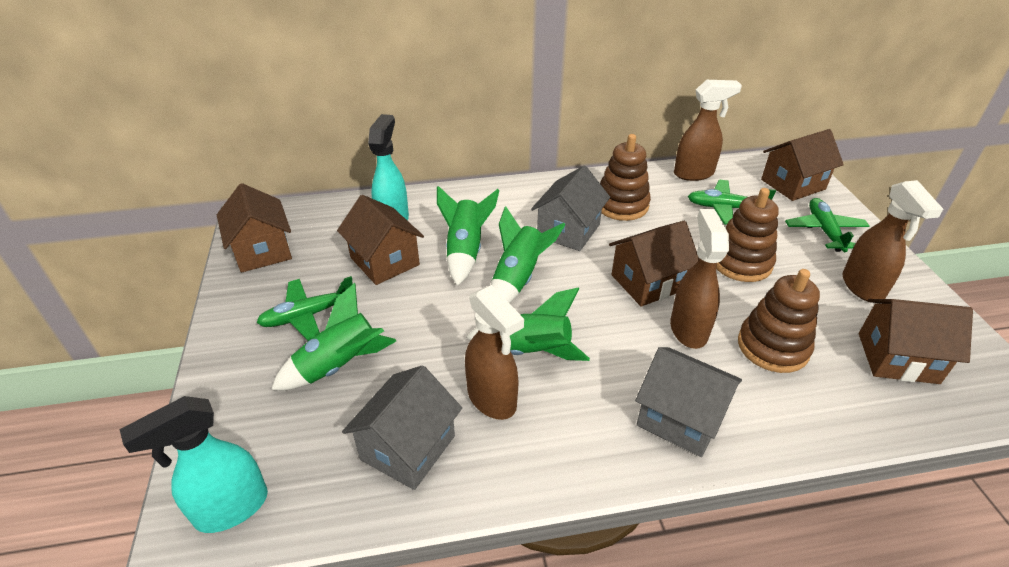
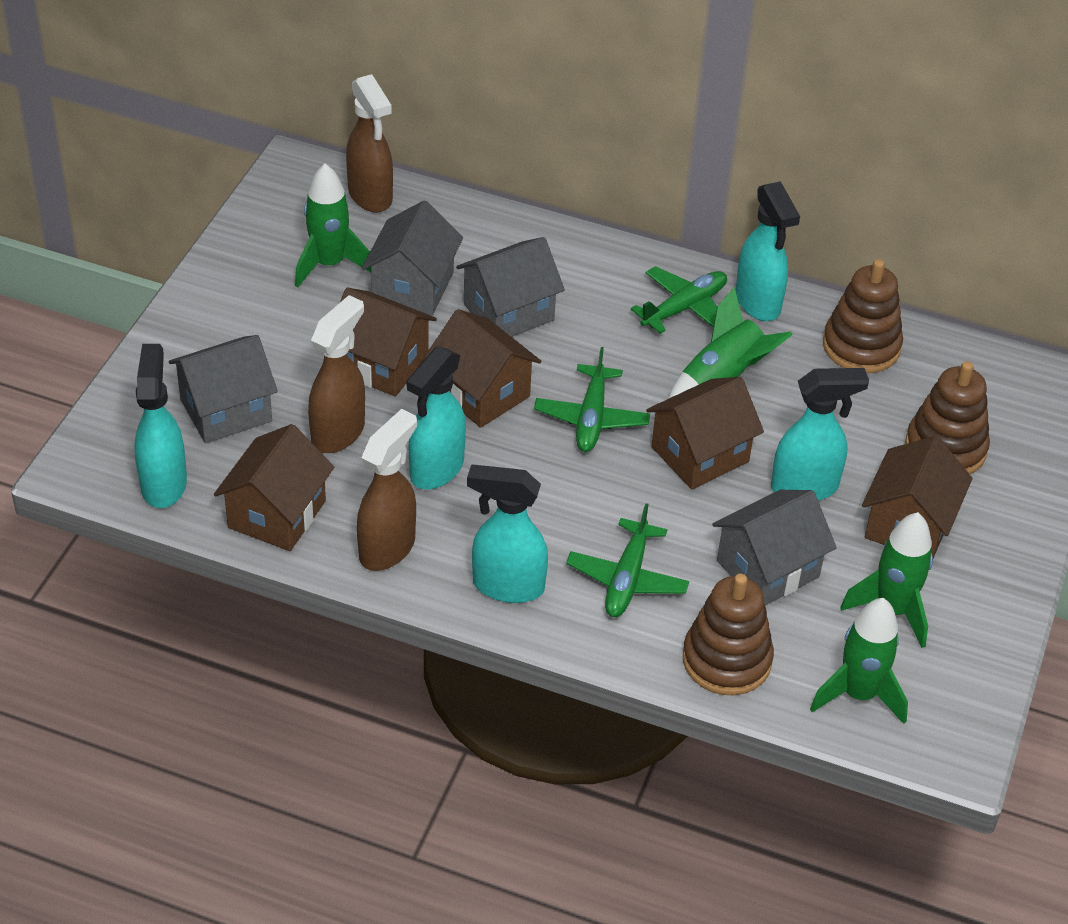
brown spray bottle: [465,285,524,420] [670,209,729,349] [674,80,742,181] [843,180,943,301] = 4 -> [308,295,365,453] [346,74,393,213] [357,409,417,571] = 3
grey house: [342,365,462,490] [531,166,610,251] [635,347,742,457] = 3 -> [169,335,278,444] [362,201,463,316] [456,237,565,337] [713,490,837,605] = 4
turquoise spray bottle: [119,396,268,533] [368,114,409,221] = 2 -> [135,344,187,508] [407,346,466,489] [467,464,548,603] [736,181,800,321] [771,368,869,500] = 5

